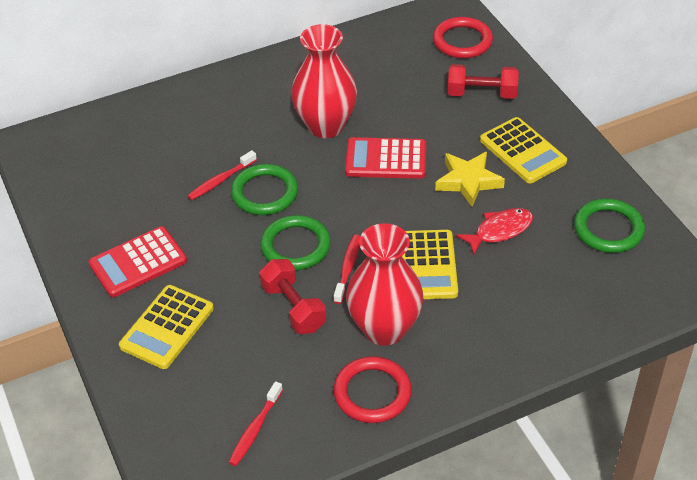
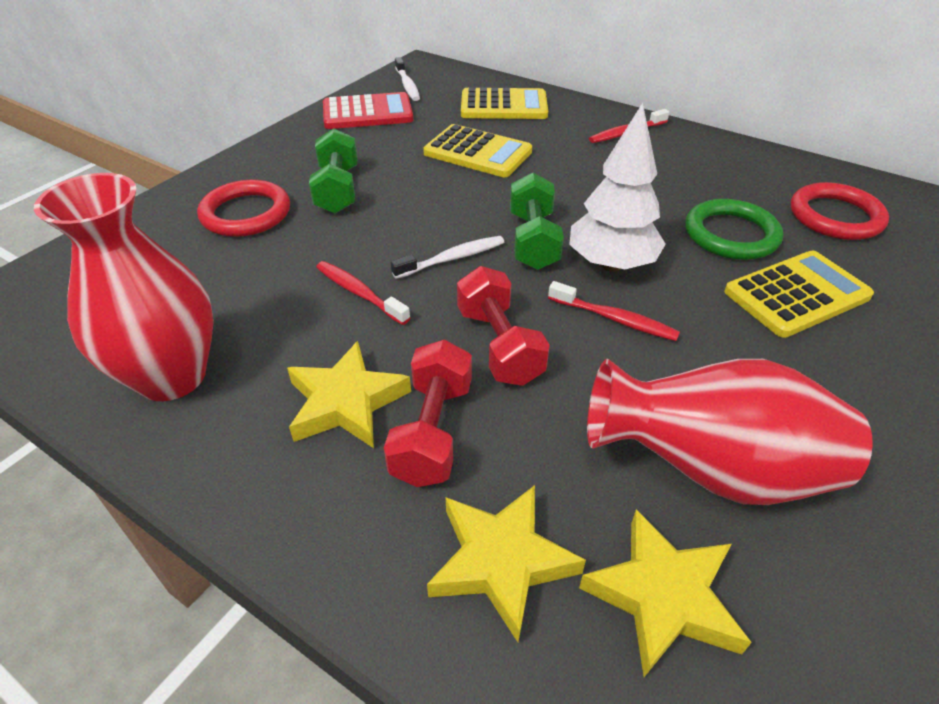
green dumbbell: none = 0 -> [309,128,358,214] [510,173,564,270] = 2
green ring: [231,164,298,215] [260,215,331,270] [574,199,645,253] = 3 -> [685,199,783,260] = 1
red calculator: [89,226,187,297] [345,137,426,179] = 2 -> [323,92,413,129] = 1
red fish: [456,208,533,255] = 1 -> none = 0
white toothbrush: none = 0 -> [391,236,504,279] [395,57,420,101] = 2
white tree: none = 0 -> [569,103,666,271] = 1
yellow star: [435,152,505,207] = 1 -> [287,341,411,448] [427,485,586,642] [579,509,752,677] = 3

